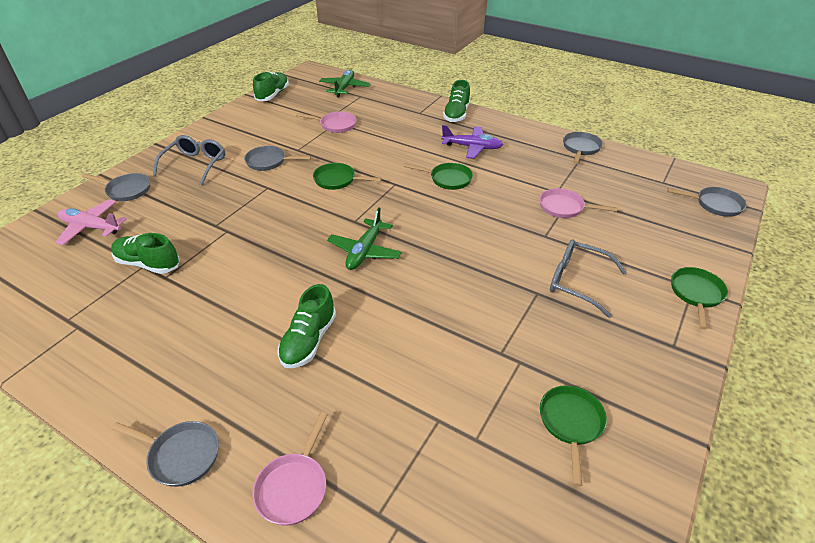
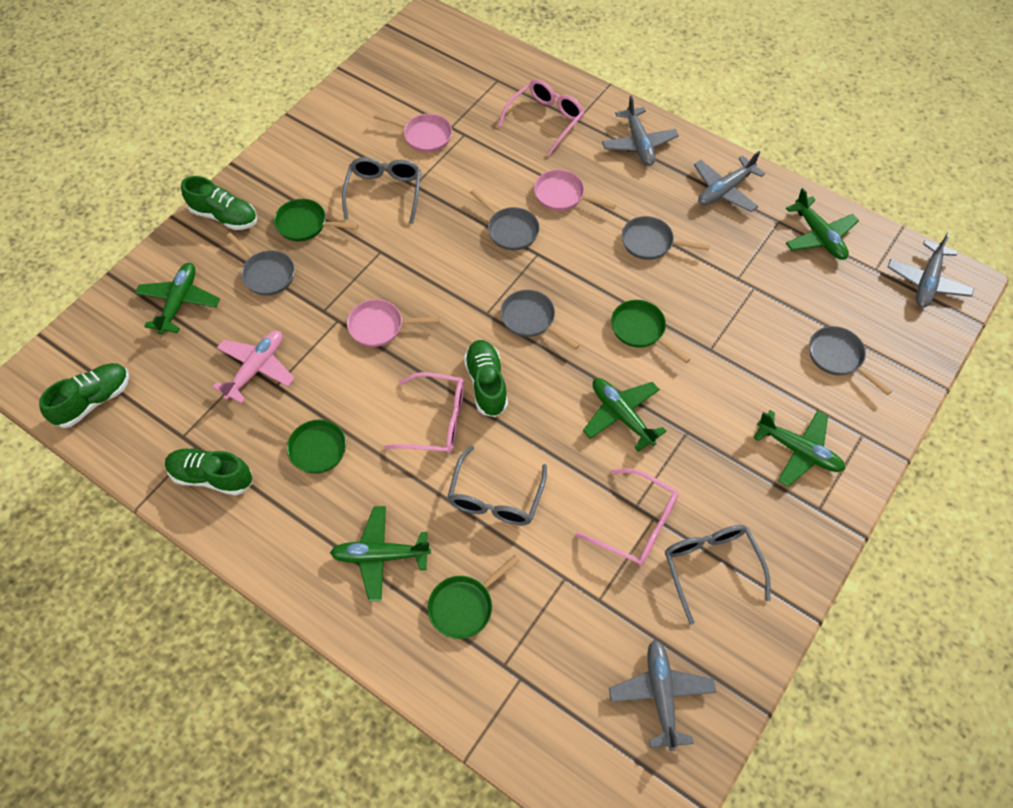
green plane: [319,69,370,97] [327,208,402,270] = 2 -> [135,263,220,334] [330,506,431,601] [583,378,666,452] [753,410,845,487] [786,188,859,260] = 5
grey glasses: [153,135,225,185] [550,240,627,318] = 2 -> [342,157,421,224] [447,445,547,525] [665,525,771,625] = 3
grey plane: none = 0 -> [602,95,679,166] [609,640,716,751] [694,151,765,212] [888,232,974,307] = 4
pink glasses: none = 0 -> [384,372,464,454] [498,79,584,155] [576,469,679,566] = 3
purple plane: [441,125,503,159] = 1 -> none = 0

